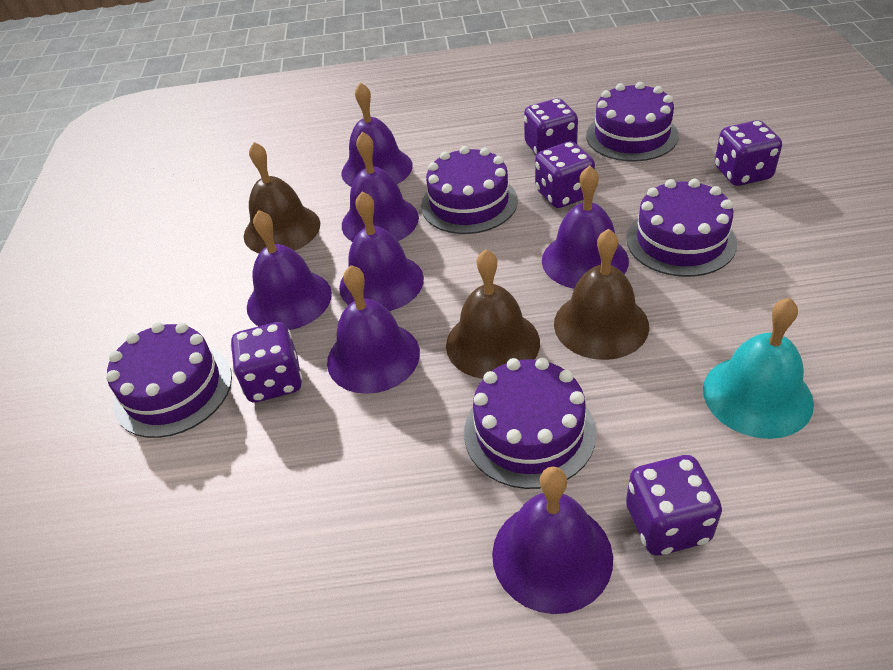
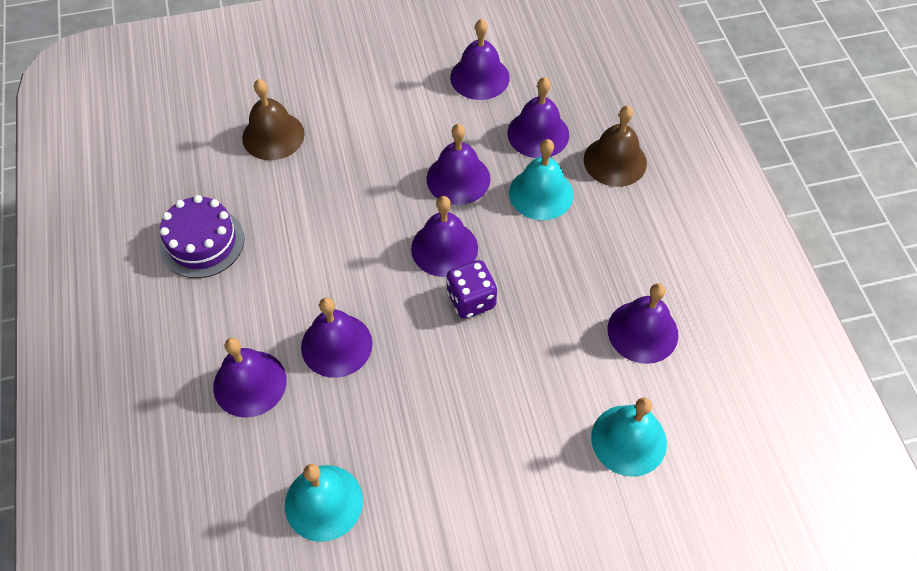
brown bell: [244,142,320,253] [446,249,540,379] [554,229,649,360] = 3 -> [242,79,305,160] [584,106,647,187] = 2
purple cake: [106,322,232,438] [421,146,518,234] [464,358,596,489] [586,82,679,162] [626,179,737,277] = 5 -> [160,195,245,278] = 1
purple dice: [230,322,302,403] [524,98,578,155] [535,141,595,208] [626,455,722,556] [715,120,782,186] = 5 -> [446,260,497,319] = 1
turquoise bell: [703,298,814,439] = 1 -> [285,464,363,542] [509,139,574,220] [591,397,667,477] = 3

